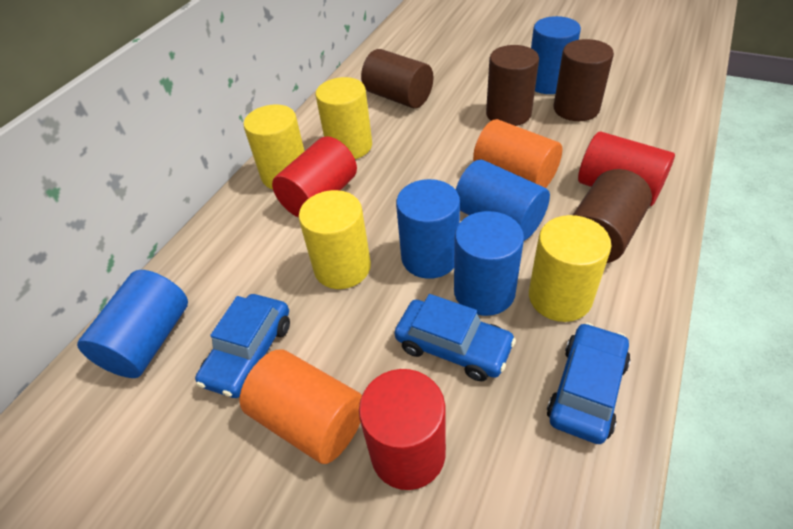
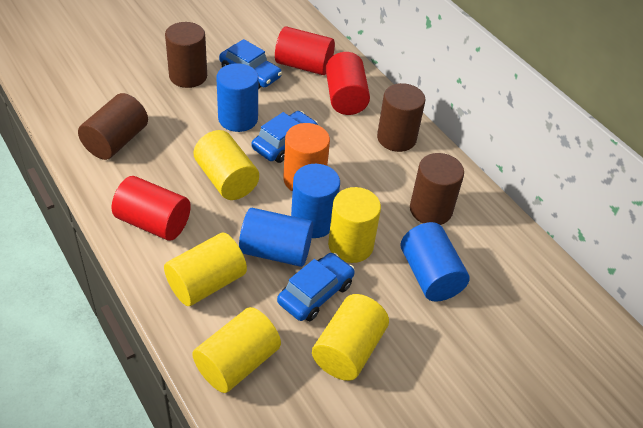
blue cylinder: [77,270,188,378] [396,179,460,279] [454,211,524,316] [456,160,550,241] [531,16,581,94] = 5 -> [216,63,258,132] [239,208,313,267] [291,164,340,238] [401,222,470,302] = 4
orange cylinder: [239,349,362,464] [473,119,562,188] = 2 -> [283,123,330,192] = 1
yellow cylinder: [243,104,304,189] [299,190,371,289] [315,77,372,159] [529,215,611,322] = 4 -> [164,233,247,306] [192,307,281,393] [193,130,259,200] [312,294,389,381] [328,187,381,263] = 5

